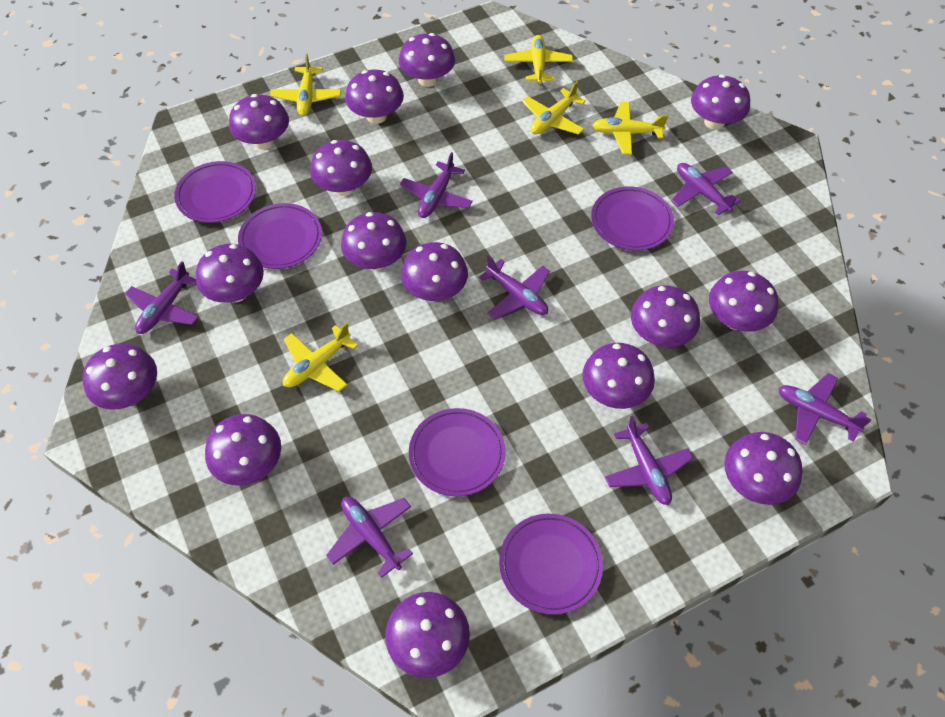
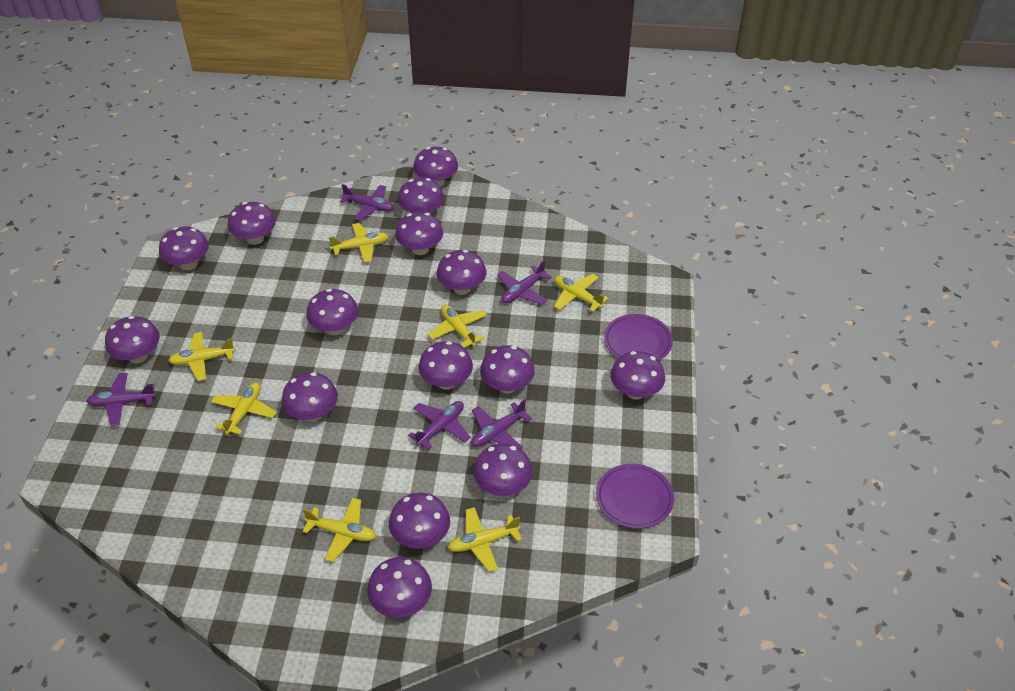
purple plane: [125,262,199,334] [326,497,413,578] [400,152,473,218] [479,255,550,320] [605,416,693,505] [671,163,741,215] [778,373,871,445] = 7 -> [86,373,156,426] [340,184,394,221] [408,401,471,450] [471,399,532,449] [497,260,552,305] = 5
purple plate: [174,161,256,223] [238,203,322,269] [409,408,505,496] [499,514,603,615] [591,186,674,251] = 5 -> [596,464,674,529] [604,314,673,360] = 2
yellow plane: [270,54,341,116] [283,323,358,392] [504,35,573,84] [522,81,586,135] [592,102,668,155] = 5 -> [168,332,235,381] [211,382,277,435] [302,498,376,562] [329,223,389,263] [428,305,487,348] [447,507,522,572] [554,274,608,312] = 7

